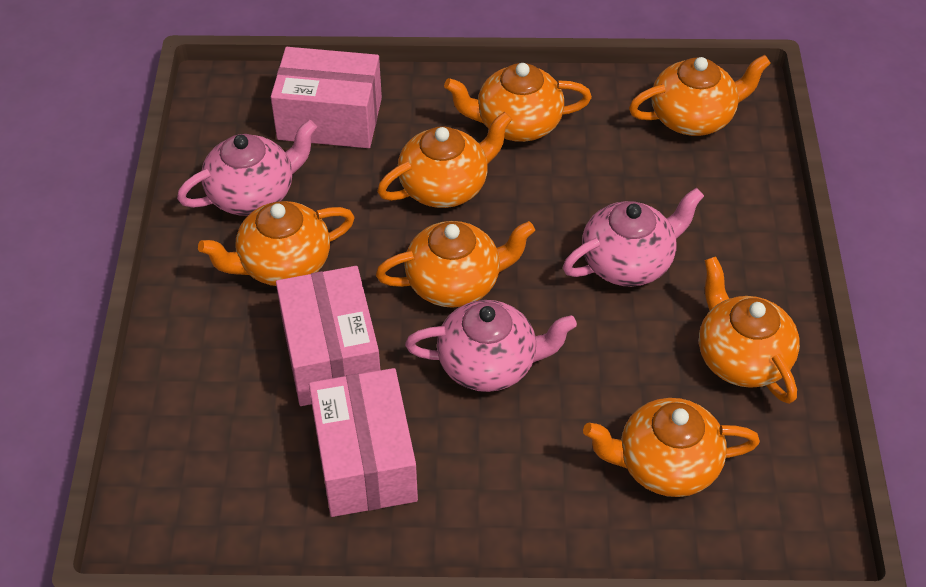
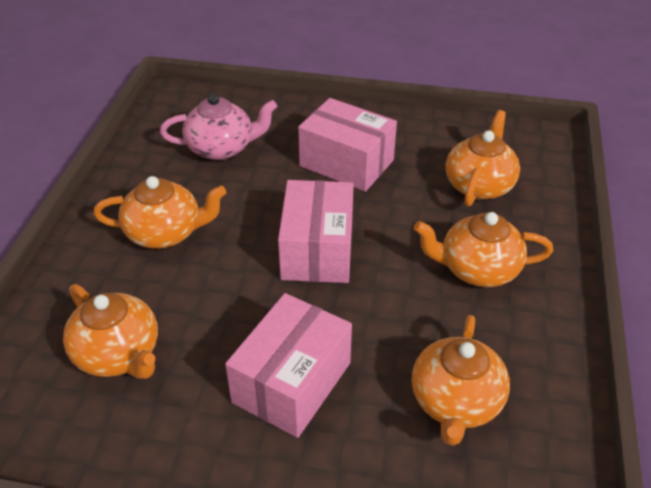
orange teapot: [198,201,355,286] [376,221,535,308] [377,112,512,208] [444,63,592,142] [583,398,760,497] [629,55,771,136] [699,256,800,404] = 7 -> [63,284,158,379] [93,176,226,249] [412,315,510,446] [414,212,554,287] [446,110,520,206] = 5
pink teapot: [177,120,317,216] [405,300,577,392] [563,188,704,287] = 3 -> [160,94,277,160] = 1

